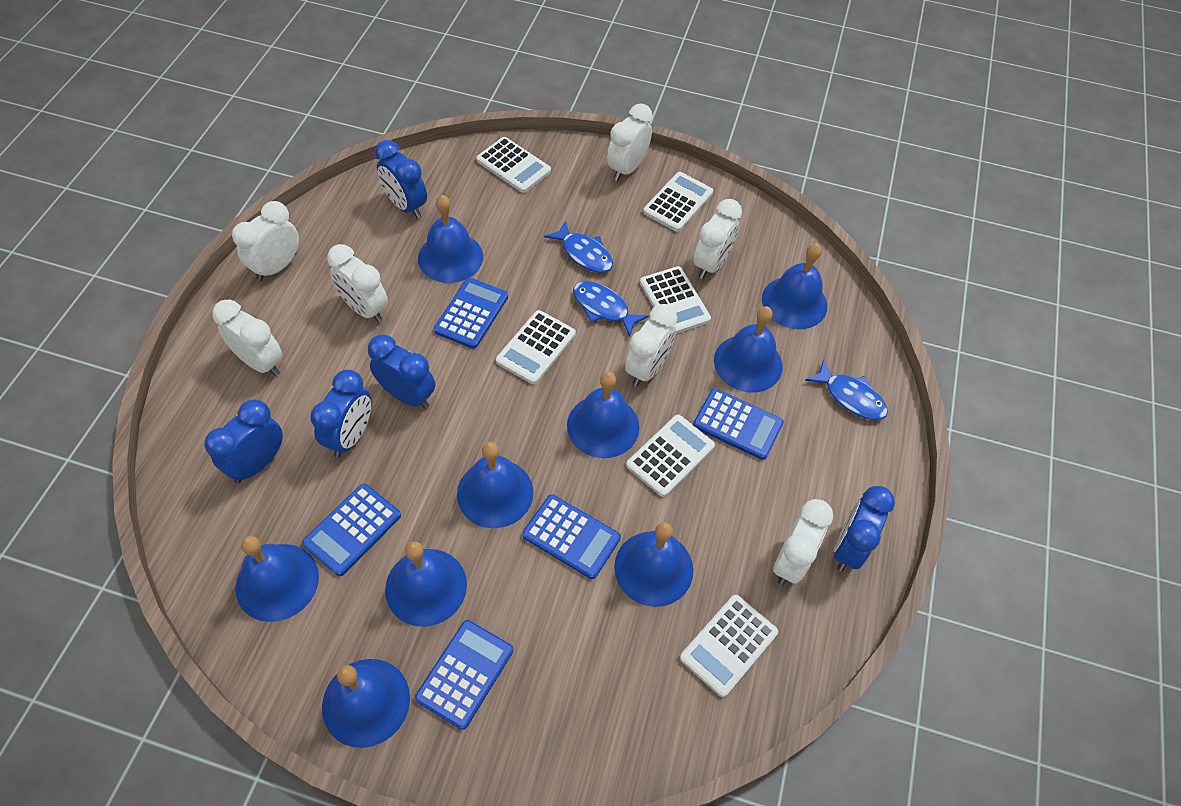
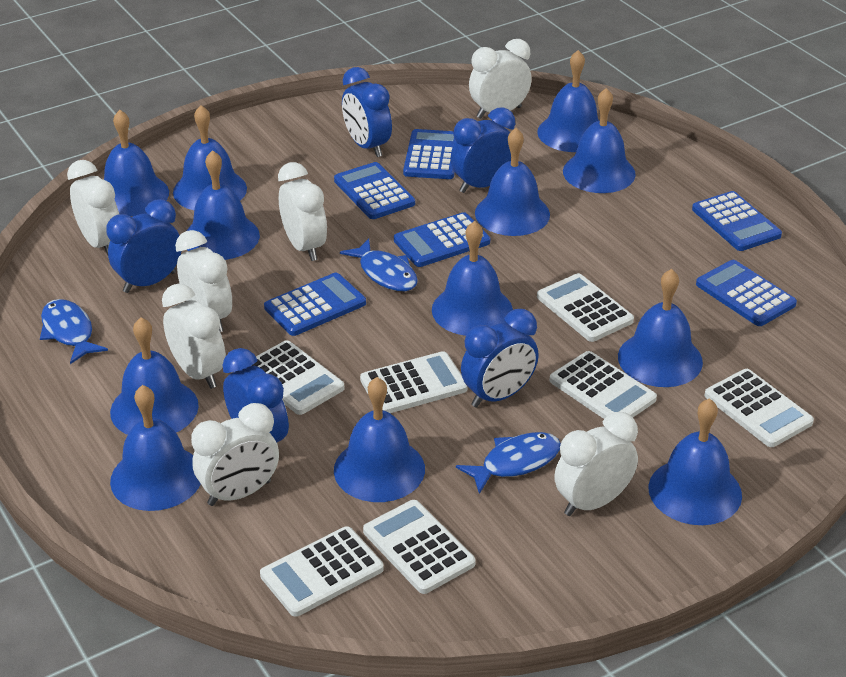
blue bell: [235,536,319,622] [322,659,410,748] [385,541,467,627] [418,195,483,283] [457,442,533,528] [567,372,640,458] [614,522,693,607] [714,306,783,393] [762,243,827,329] = 9 -> [104,110,169,216] [110,317,199,435] [110,385,201,511] [173,105,247,210] [186,150,260,260] [334,377,425,502] [432,221,513,336] [475,128,550,236] [537,50,599,152] [563,88,636,193] [618,269,703,387] [648,398,742,525] = 12
blue calculator: [302,483,401,576] [415,620,513,730] [434,278,508,349] [522,494,621,579] [693,388,784,460] = 5 -> [264,273,366,336] [334,162,415,219] [394,212,490,267] [403,129,456,179] [692,191,782,251] [696,260,797,326] = 6
white calculator: [476,137,551,193] [496,310,576,384] [626,415,715,497] [640,266,711,334] [643,172,713,232] [680,595,778,697] = 6 -> [251,340,345,415] [260,526,384,617] [360,351,468,413] [363,500,476,594] [537,273,634,342] [549,351,657,419] [704,369,814,447] = 7

